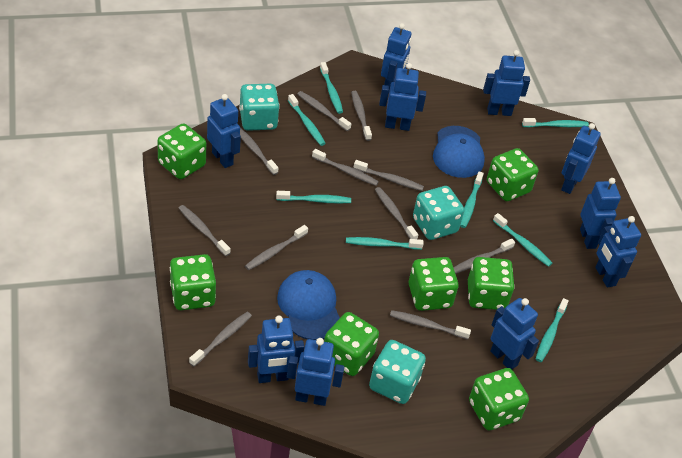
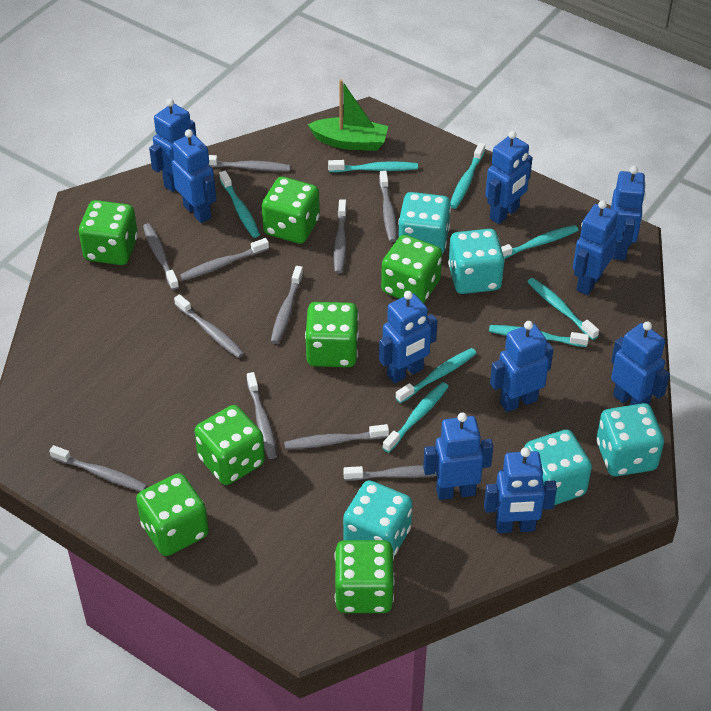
blue cap: [277,270,340,340] [433,126,485,178] = 2 -> none = 0
green boat: none = 0 -> [307,79,388,151] = 1
turquoise dice: [239,84,280,131] [369,340,426,404] [413,186,464,240] = 3 -> [343,480,413,556] [398,192,451,255] [448,229,505,294] [524,430,592,505] [597,403,664,476] = 5

